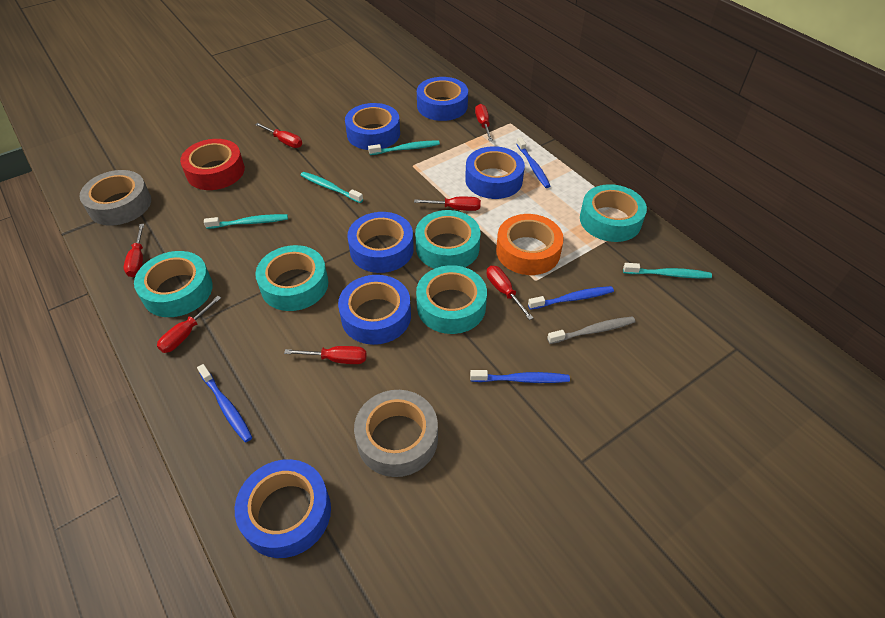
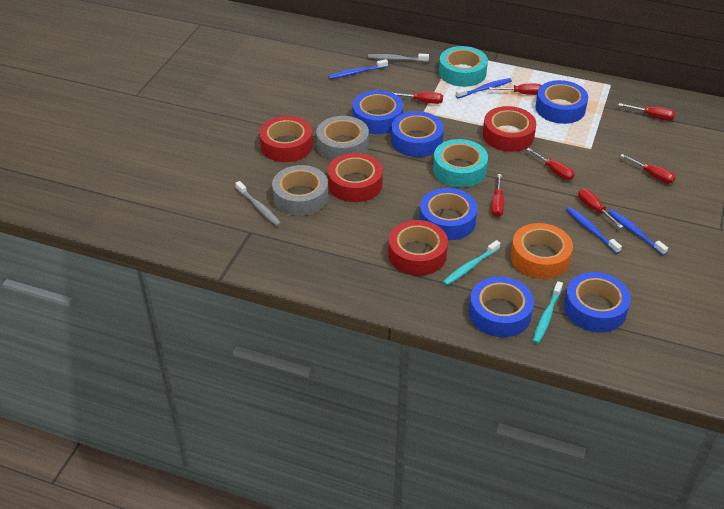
grey toothbrush: [547,316,635,344] = 1 -> [235,181,281,226] [368,53,429,62] = 2
red tape: [180,139,245,190] = 1 -> [259,116,313,162] [328,153,383,202] [388,220,448,276] [483,106,536,152] = 4
turquoise tape: [134,251,213,317] [255,245,328,311] [415,210,480,269] [416,265,487,334] [580,184,647,242] = 5 -> [433,139,488,187] [439,46,488,87] = 2
turquoise toothbrush: [204,214,288,229] [300,172,363,203] [368,140,440,155] [623,263,712,278] = 4 -> [443,240,500,285] [533,281,563,344] = 2

